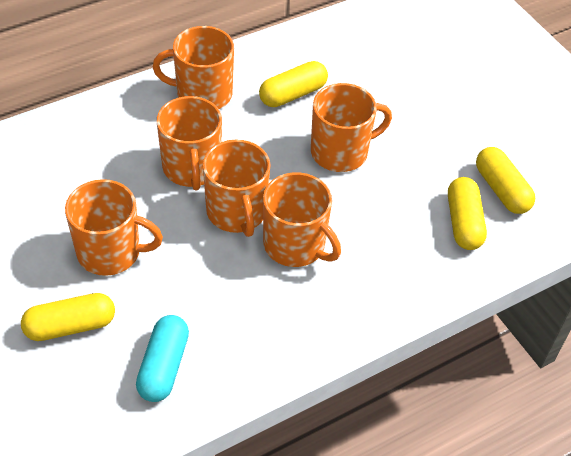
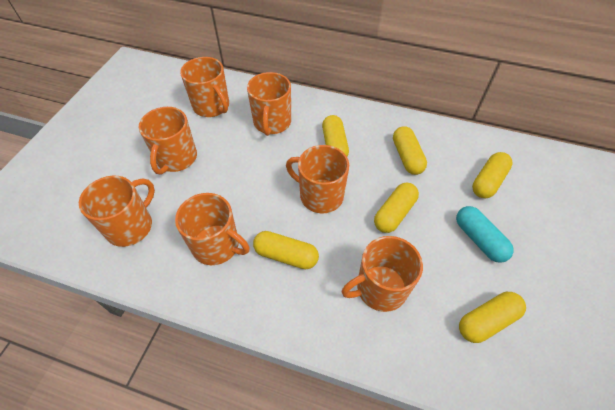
orange mug: [65,179,163,276] [153,26,234,109] [157,96,222,191] [203,140,271,237] [263,172,341,267] [311,83,392,172] = 6 -> [79,175,155,247] [139,107,197,175] [175,193,250,265] [180,57,229,117] [247,72,291,136] [286,145,349,214] [342,236,423,312] = 7
yellow capsule: [21,293,115,341] [259,61,328,107] [448,177,487,250] [476,147,535,214] = 4 -> [253,231,319,269] [322,115,349,157] [374,182,419,233] [393,126,427,175] [459,292,526,343] [472,152,513,198] = 6

